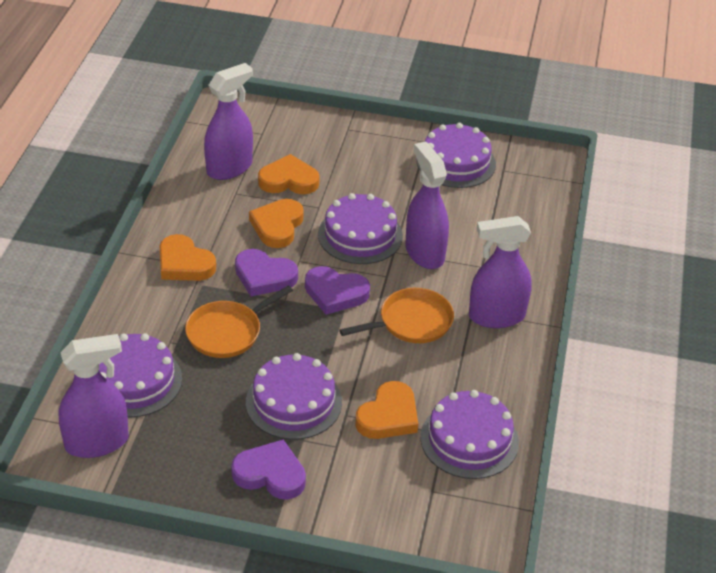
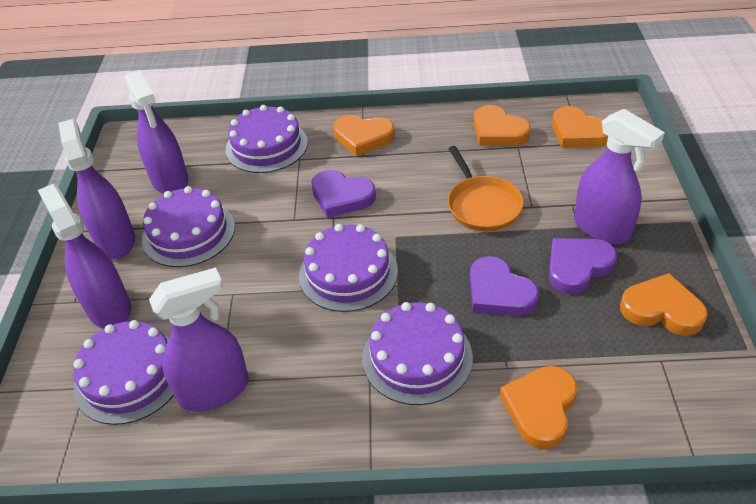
orange heart: [160,234,216,281] [249,199,304,248] [258,154,320,194] [355,381,418,439] = 4 -> [333,115,395,156] [474,105,531,146] [500,366,577,449] [552,106,608,148] [620,273,708,336] = 5
orange pan: [185,285,293,358] [339,288,454,343] = 2 -> [448,146,524,231] = 1
purple spray bottle: [59,334,129,458] [204,63,253,180] [405,142,449,269] [469,216,532,328] = 4 -> [38,184,131,329] [58,119,135,259] [125,70,188,194] [149,267,249,412] [574,109,665,244] = 5

